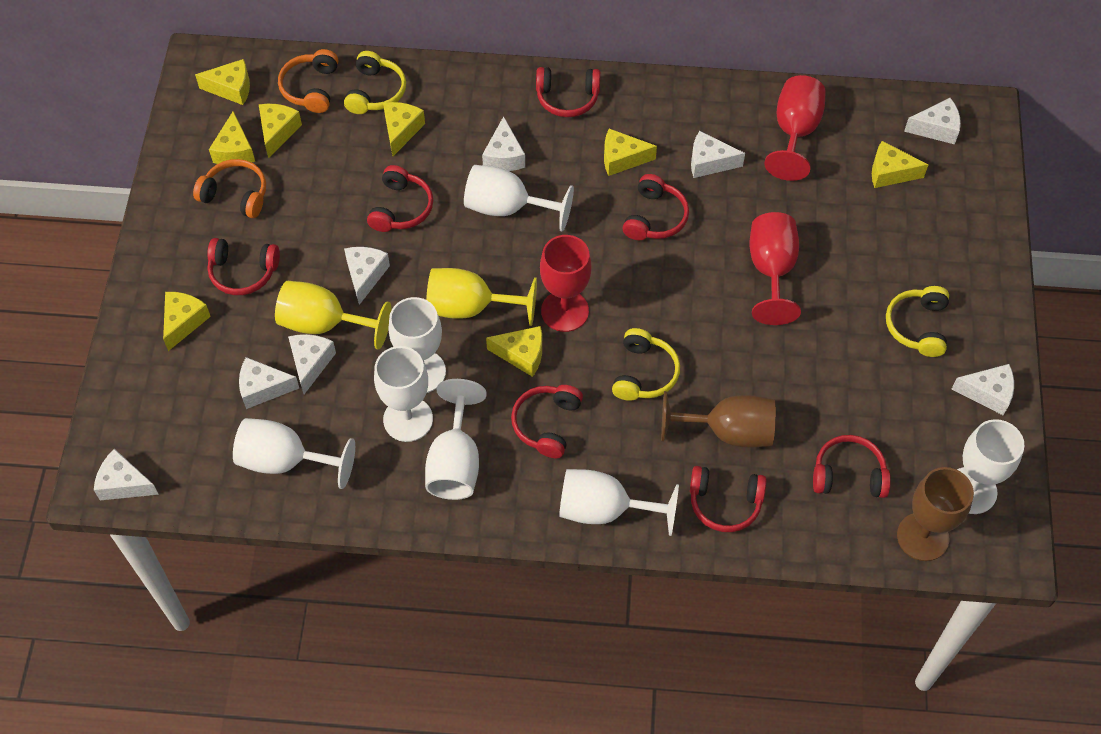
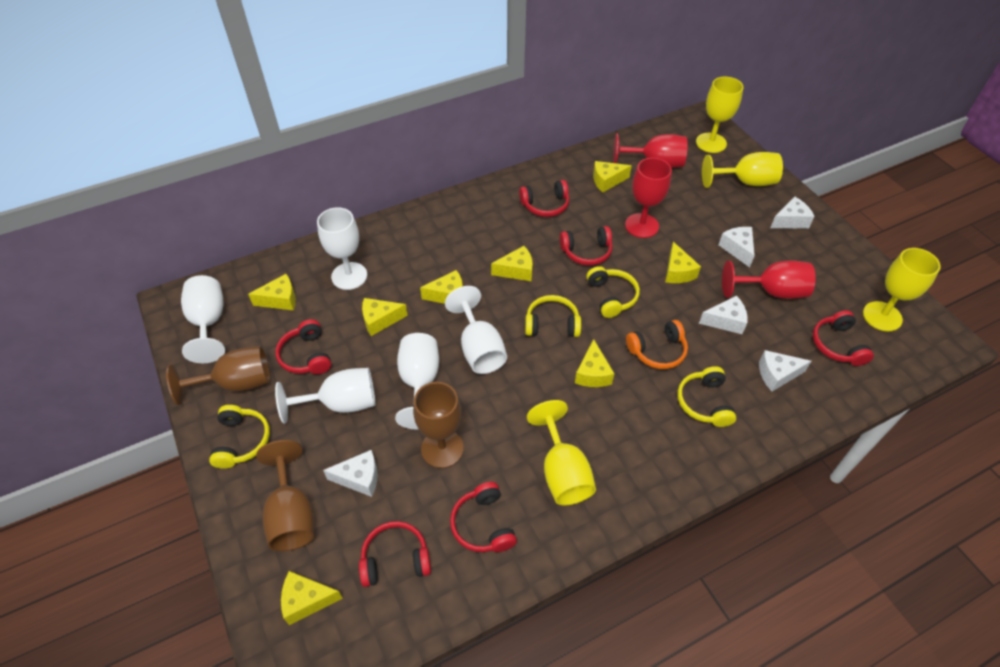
brown goblet: [661,391,776,448] [897,467,974,561] = 2 -> [166,346,270,405] [256,440,314,551] [413,382,464,468] = 3
orange headphones: [193,159,266,218] [278,49,338,113] = 2 -> [626,320,688,369] = 1
red headphones: [207,238,280,295] [367,165,433,232] [511,385,583,458] [536,67,600,117] [622,174,689,240] [690,466,766,532] [813,435,891,498] = 7 -> [275,319,331,374] [359,521,431,587] [450,482,517,552] [519,180,569,217] [560,226,613,266] [813,310,874,366] = 6
white cheese: [94,449,159,500] [239,357,299,409] [288,334,336,394] [344,247,390,305] [482,116,525,171] [691,131,745,178] [904,98,961,144] [952,364,1014,415] = 8 -> [323,450,378,497] [699,296,748,334] [718,227,755,268] [759,350,811,391] [770,197,815,229] = 5
white goblet: [233,418,355,489] [374,346,433,442] [389,297,446,393] [425,379,487,500] [464,165,574,232] [559,469,679,536] [957,419,1024,514] = 7 -> [181,275,225,363] [275,368,375,424] [317,207,367,290] [395,333,439,430] [445,286,507,374] = 5
yellow goblet: [275,281,391,350] [426,268,537,326] = 2 -> [527,400,596,505] [696,77,743,153] [702,152,783,188] [863,248,941,332] = 4
yellow headphones: [344,51,406,114] [612,328,680,401] [886,286,949,357] = 3 -> [209,405,270,469] [525,295,581,337] [586,266,640,318] [677,366,736,427] = 4

